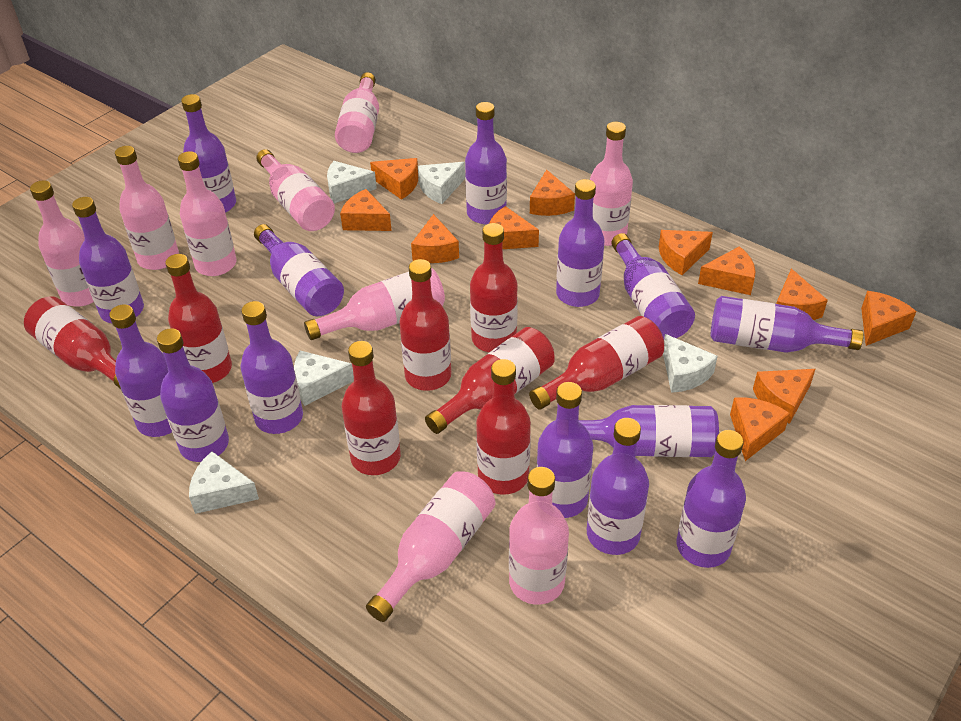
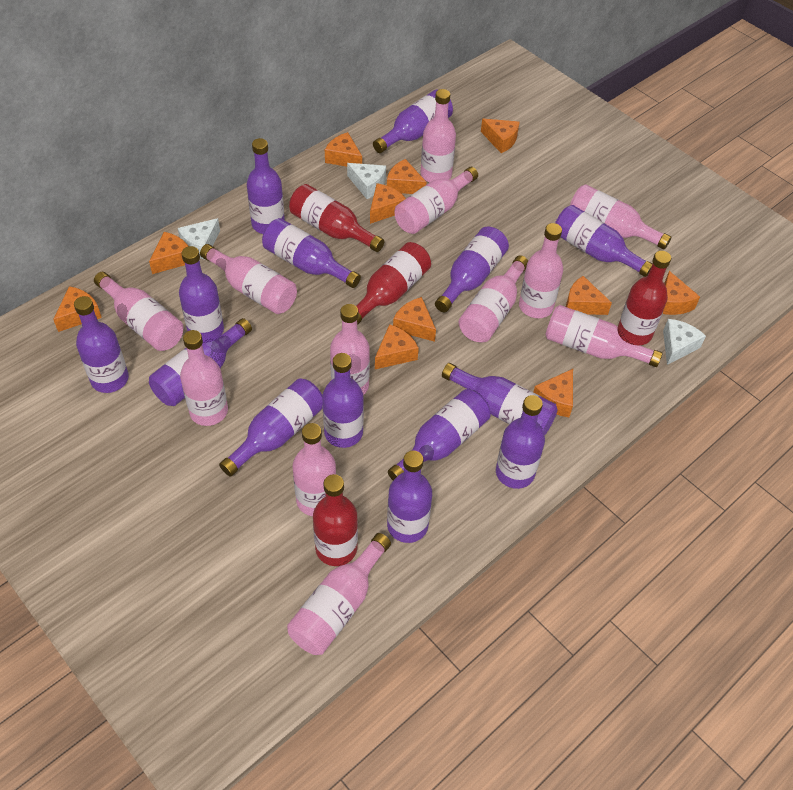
pink bottle: [30,180,94,307] [115,146,179,270] [178,151,237,276] [256,149,335,231] [304,268,445,340] [335,72,379,153] [366,471,495,622] [509,467,569,605] [590,122,633,246] = 9 -> [94,272,183,351] [180,330,228,426] [200,244,297,314] [287,533,391,655] [292,423,336,516] [330,304,370,395] [395,167,478,234] [421,89,456,182] [459,255,528,342] [519,223,563,318] [545,305,663,367] [570,184,671,250] = 12
red bottle: [24,296,121,389] [165,254,232,383] [342,341,401,475] [399,259,451,391] [425,327,555,434] [470,223,518,352] [476,359,531,495] [529,316,664,409] = 8 -> [289,184,384,252] [313,474,358,566] [356,242,431,325] [618,251,671,345] = 4
white cheese: [189,452,259,514] [294,351,354,406] [327,161,377,204] [418,162,465,204] [663,334,718,393] = 5 -> [178,218,220,260] [347,163,386,199] [663,319,706,365] = 3

